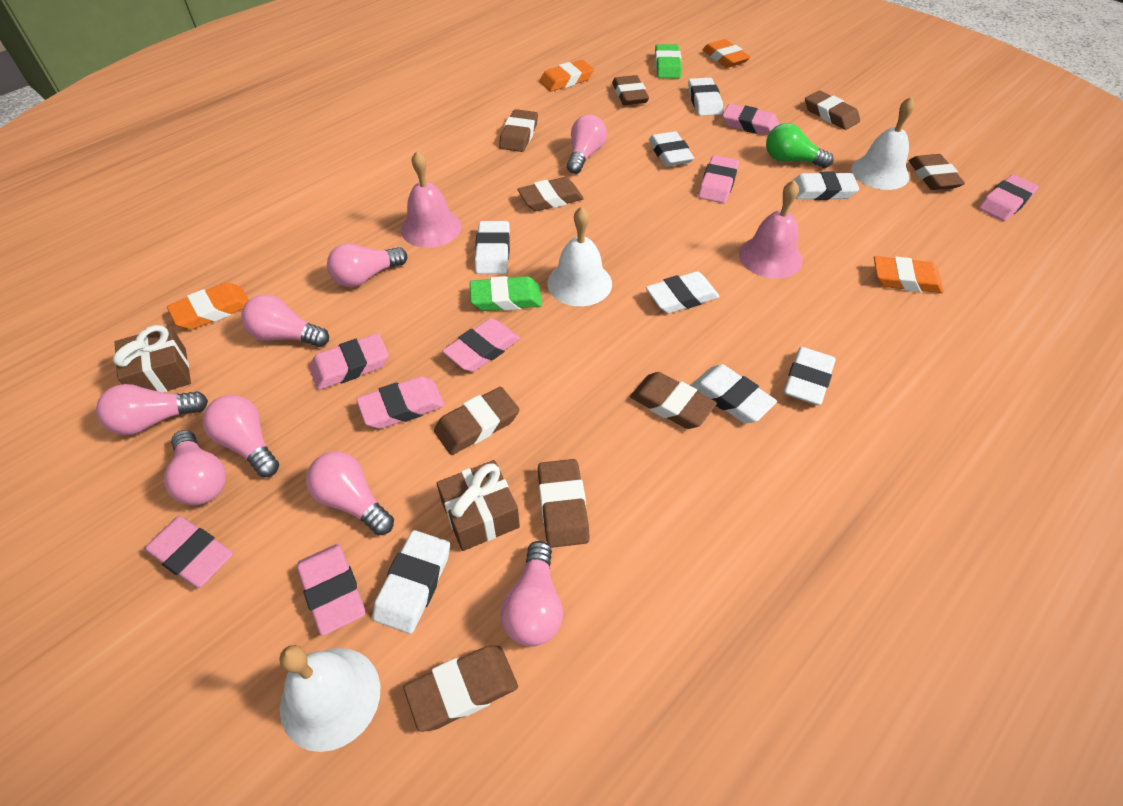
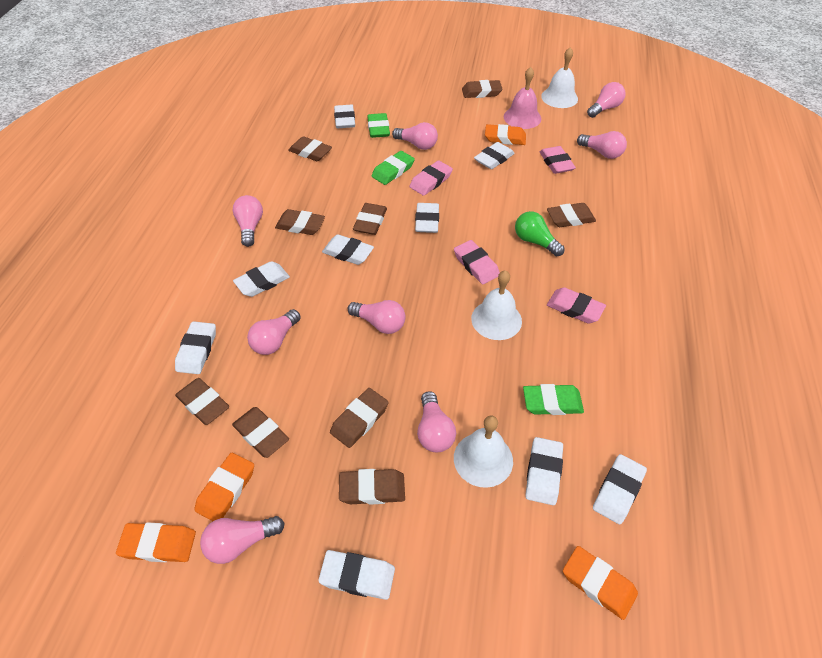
brown gift: [113,325,191,393] [437,460,520,551] = 2 -> none = 0
green eraser: [470,276,542,311] [655,44,682,78] = 2 -> [367,113,390,138] [372,151,415,185] [523,384,584,415] = 3
pink bell: [401,151,461,248] [739,180,803,279] = 2 -> [504,67,541,129] = 1
pink eraser: [144,516,233,588] [297,544,365,636] [309,333,389,390] [356,376,445,429] [442,318,520,372] [698,155,739,203] [723,104,780,136] [978,175,1039,221] = 8 -> [409,160,453,196] [454,240,500,284] [540,146,576,174] [547,287,606,324] = 4
white eraser: [372,530,450,634] [475,221,510,274] [646,271,720,313] [649,131,694,167] [688,78,723,116] [691,364,777,423] [784,347,836,405] [792,172,859,200] = 8 -> [175,321,216,374] [233,261,290,297] [318,550,395,600] [322,235,374,265] [334,105,355,128] [415,203,439,233] [474,142,515,169] [525,437,563,505] [593,454,647,525] = 9

